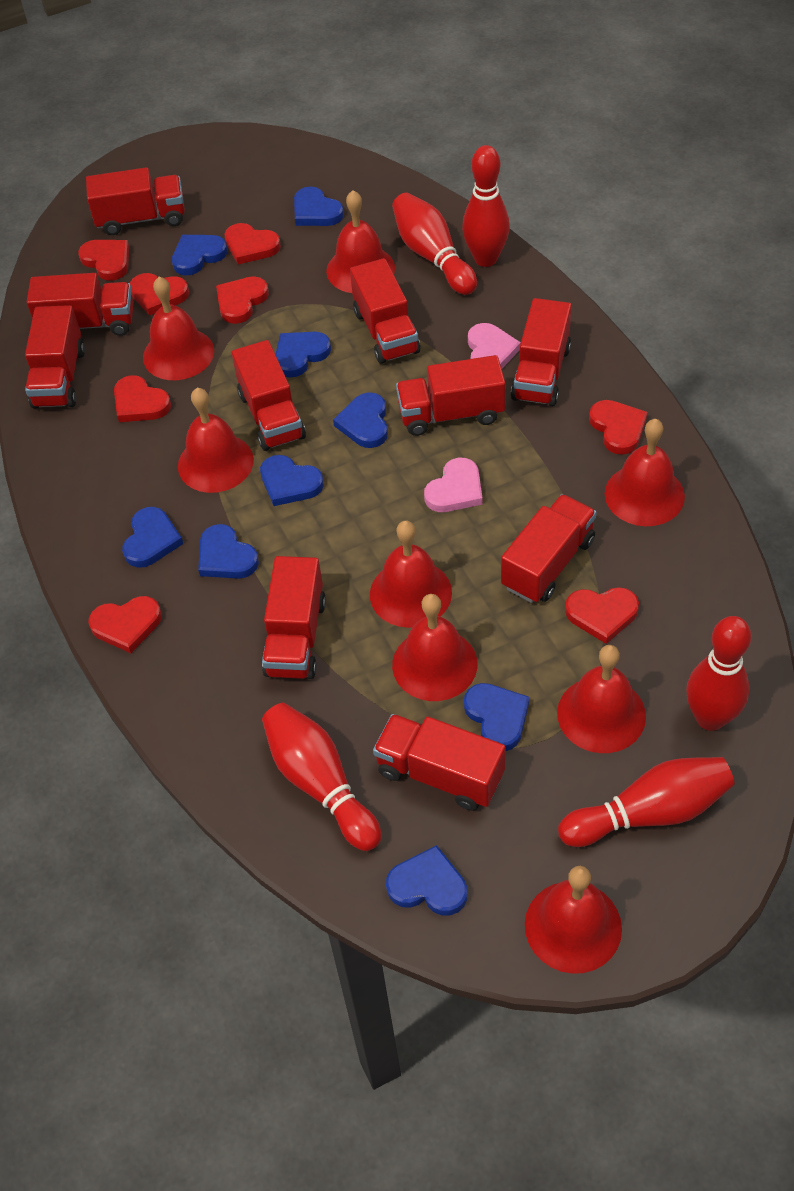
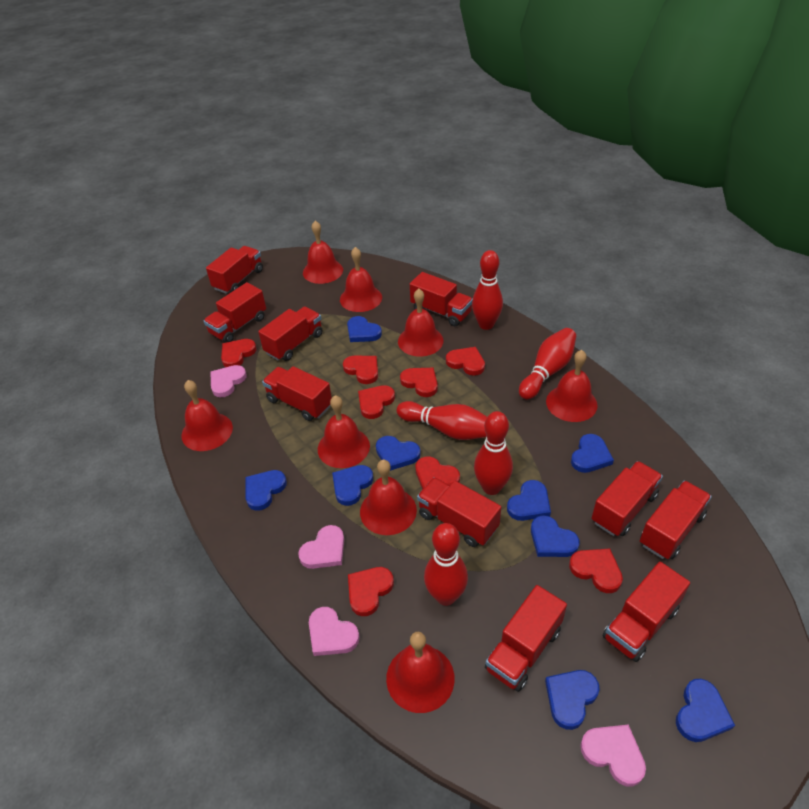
pink heart: [424,458,483,512] [468,323,521,369] = 2 -> [210,365,247,397] [298,525,344,569] [309,607,360,656] [580,724,646,787] = 4

